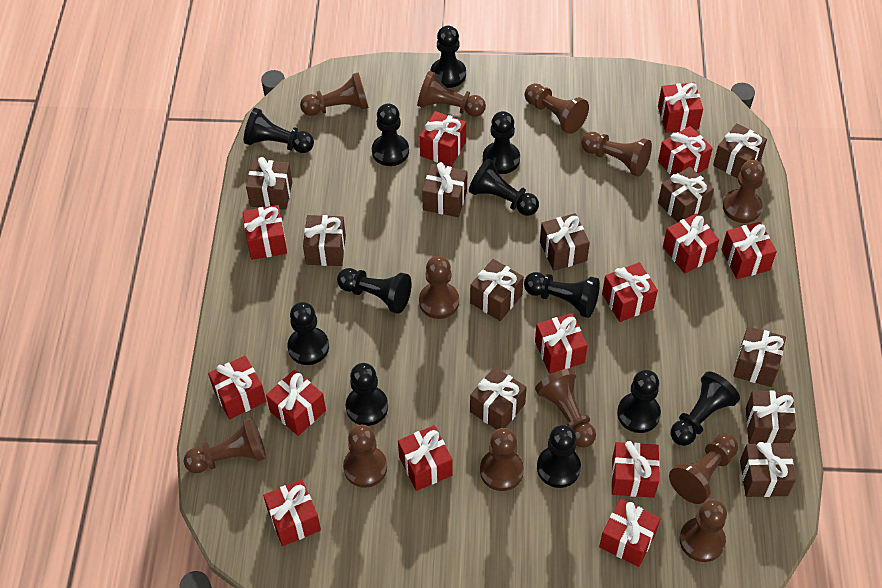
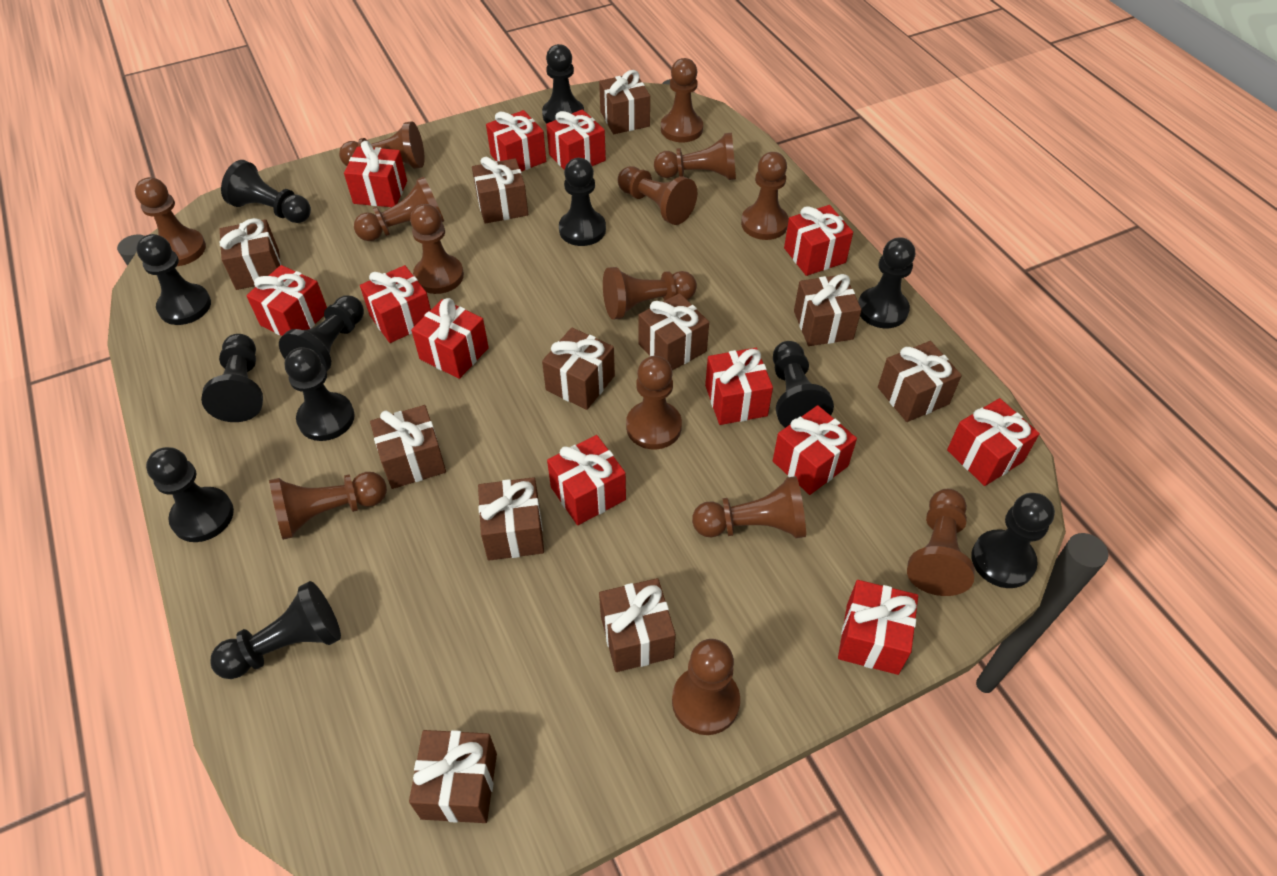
brown pawn: [184,418,266,473] [300,72,369,116] [343,425,387,488] [417,71,486,117] [419,256,459,319] [480,428,524,491] [524,83,589,134] [535,368,596,447] [581,132,652,177] [669,434,738,504] [679,499,727,562] [723,160,765,223] = 12 -> [135,177,206,266] [269,472,387,540] [339,121,425,169] [354,177,444,241] [410,204,464,294] [603,267,697,320] [618,166,697,225] [626,356,682,449] [654,132,736,180] [661,58,703,142] [672,639,740,735] [692,476,806,538] [741,152,789,240] [907,489,975,596] = 14
red gift: [208,356,266,419] [243,205,287,260] [263,479,321,546] [266,370,326,436] [398,425,453,491] [420,111,466,167] [535,313,588,374] [599,499,661,567] [602,262,658,322] [611,441,660,498] [658,82,703,133] [658,126,713,176] [663,213,719,274] [721,222,777,279] = 14 -> [246,265,327,336] [344,141,407,207] [360,265,431,343] [411,298,489,379] [486,110,546,171] [546,109,606,170] [547,435,626,525] [705,348,773,425] [773,405,857,495] [784,205,853,276] [838,580,918,675] [947,398,1040,486] = 12

